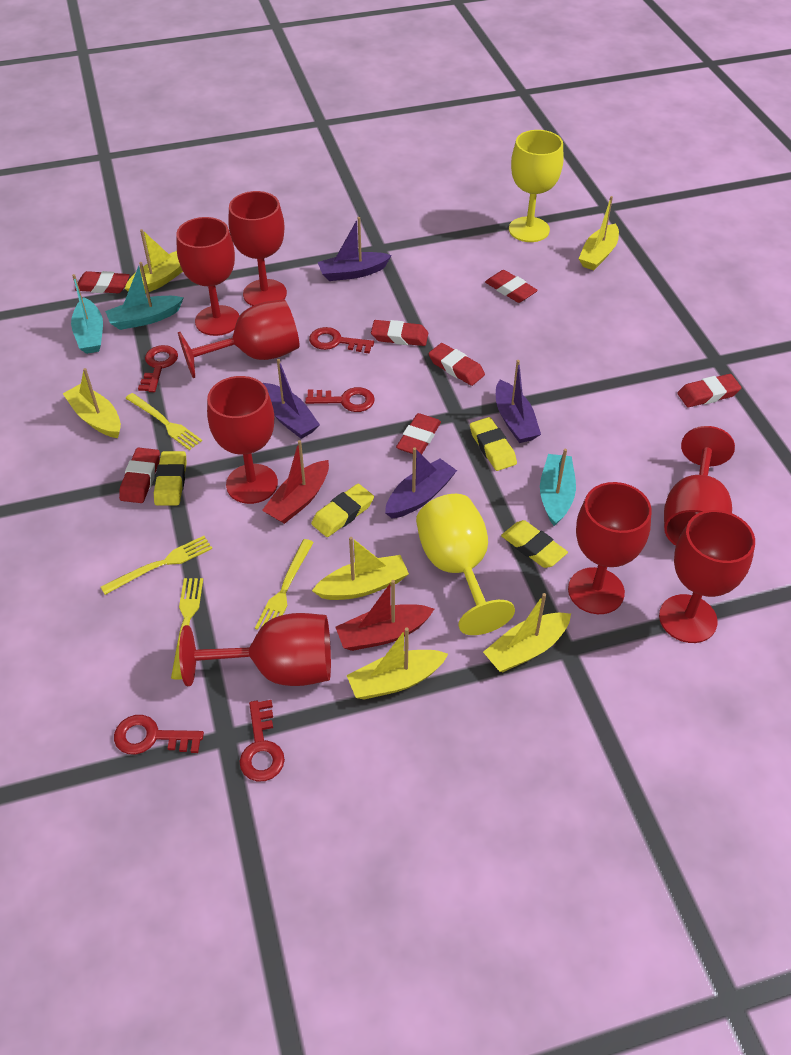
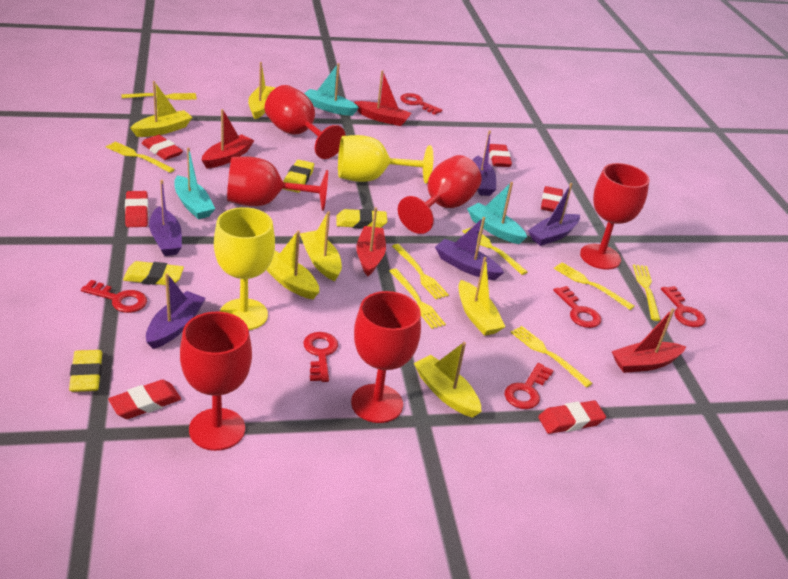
purple boat: [263,359,320,439] [318,217,392,281] [385,448,457,519] [496,360,541,443] = 4 -> [146,273,206,349] [149,180,182,256] [435,217,504,280] [472,131,496,196] [528,183,580,246] = 5
red boat: [262,440,329,524] [335,580,434,651] = 2 -> [202,109,254,168] [354,70,412,126] [356,207,386,276] [611,308,686,373] = 4
red eraser: [75,271,130,293] [119,448,160,503] [371,320,428,346] [396,413,441,454] [428,343,485,386] [485,270,538,303] [677,374,742,407] = 7 -> [108,379,181,419] [125,191,148,227] [141,135,183,160] [489,144,512,167] [538,400,606,434] [541,186,563,212] = 6
red goblet: [176,217,239,336] [178,299,299,378] [179,613,331,686] [207,376,278,504] [228,191,287,306] [568,482,652,614] [659,510,755,643] [664,426,735,546] = 8 -> [180,312,252,451] [227,156,328,211] [265,85,346,159] [351,291,421,423] [398,155,482,234] [580,163,650,270] = 6
red key: [114,715,204,754] [138,345,178,392] [240,700,285,782] [305,387,375,412] [309,327,374,353] = 5 -> [81,280,147,313] [303,332,338,382] [400,93,442,115] [505,363,554,409] [553,286,601,328] [661,286,706,327] = 6
yellow fork: [101,536,212,595] [125,393,202,450] [171,578,203,679] [255,539,314,630] = 4 -> [106,141,175,173] [122,93,197,100] [390,269,446,329] [392,244,449,299] [462,227,528,275] [511,326,593,388] [554,262,634,310] [633,264,660,321] = 8

